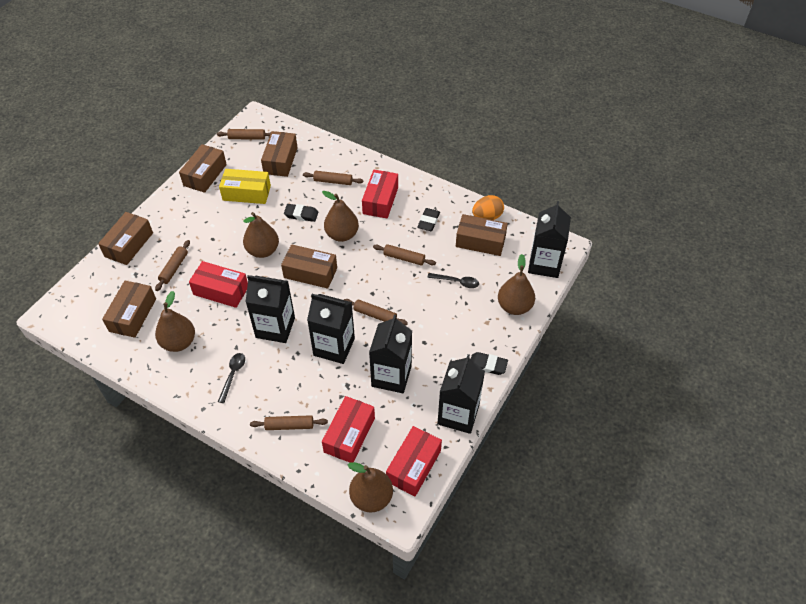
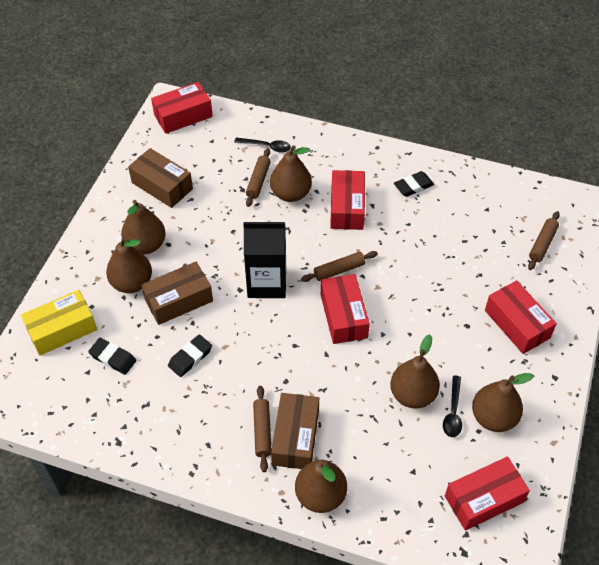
black carton: [246,275,295,343] [307,294,355,364] [369,315,412,393] [437,354,485,434] [528,201,571,278] = 5 -> [243,220,286,298] = 1
brown box: [98,212,153,265] [102,281,156,338] [179,144,227,193] [261,131,298,177] [281,244,337,289] [456,214,508,256] = 6 -> [128,148,193,208] [141,262,213,325] [271,393,319,469] = 3
brown pear: [155,291,195,352] [243,212,279,258] [322,191,359,242] [348,462,393,513] [498,254,535,315] = 5 -> [106,237,152,293] [121,200,166,254] [270,145,312,202] [295,460,347,513] [390,335,440,409] [472,373,534,432] = 6
brown rolling pin: [155,240,190,291] [217,129,271,140] [250,415,328,430] [303,171,363,185] [344,299,408,325] [373,244,436,266] = 6 -> [246,148,271,207] [253,386,271,472] [301,251,378,282] [528,211,560,270] = 4
orange egg: [472,195,504,220] = 1 -> none = 0
red box: [189,261,248,308] [322,396,375,463] [362,170,398,219] [386,426,442,496] = 4 -> [151,82,213,134] [321,274,370,344] [330,170,365,230] [445,456,530,531] [485,280,557,354] = 5

